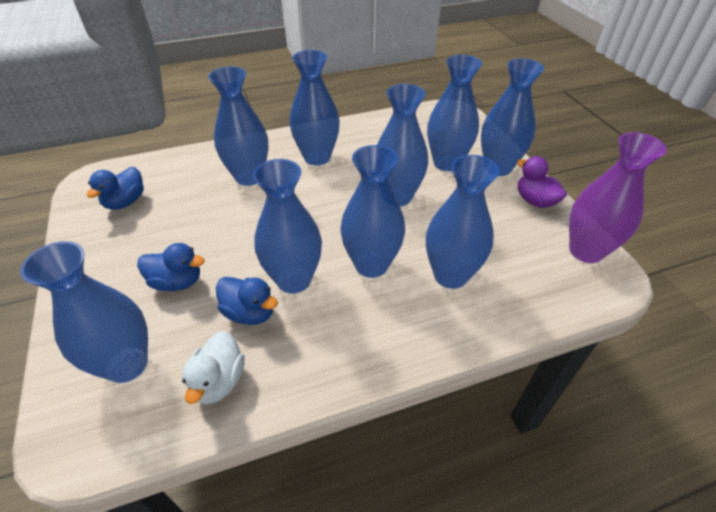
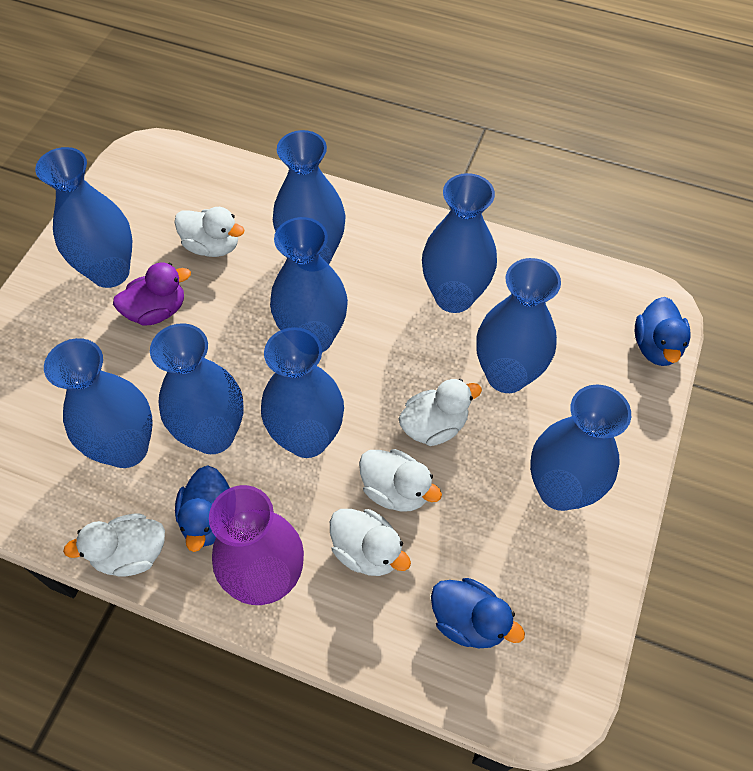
white duck: [182,331,245,404] = 1 -> [63,514,165,577] [174,207,244,257] [330,509,411,576] [359,449,442,512] [399,379,482,446] = 5

